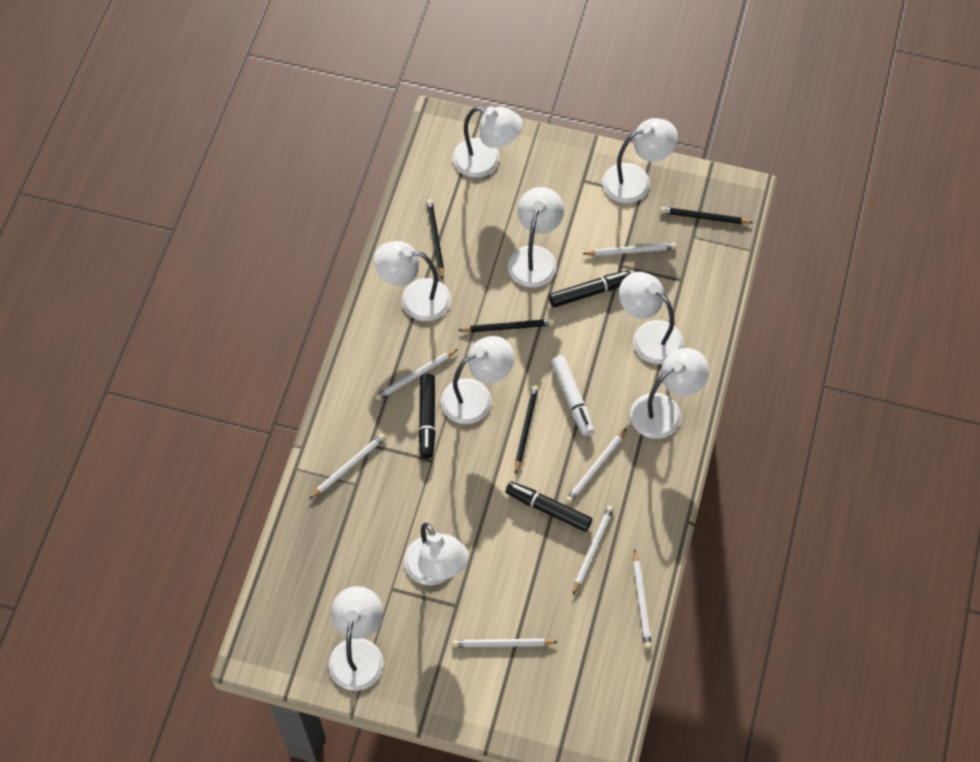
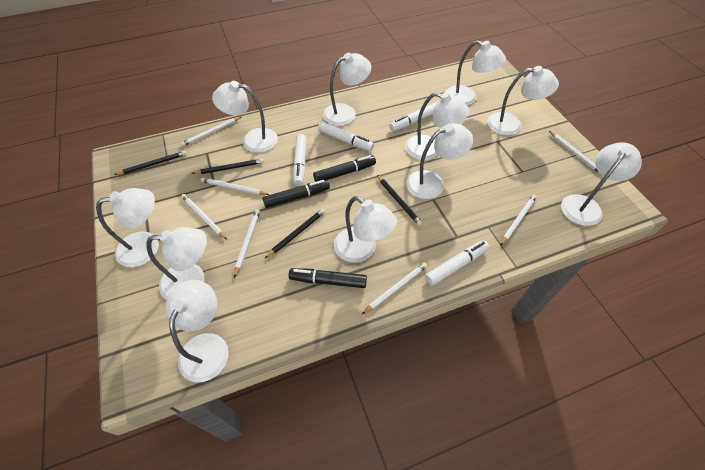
white lamp: [329,586,383,691] [374,241,451,321] [404,523,469,585] [441,336,514,424] [453,106,523,178] [508,187,564,288] [602,118,678,203] [619,272,683,364] [630,348,709,439] = 9 -> [96,188,159,267] [146,227,207,300] [165,280,229,382] [212,81,278,153] [323,52,371,126] [334,196,397,263] [405,92,469,160] [406,123,473,199] [445,40,506,106] [487,66,559,135] [561,142,642,226] = 11
white marker: [551,355,594,436] = 1 -> [293,134,307,186] [318,122,374,151] [389,102,438,131] [425,240,489,286] = 4

